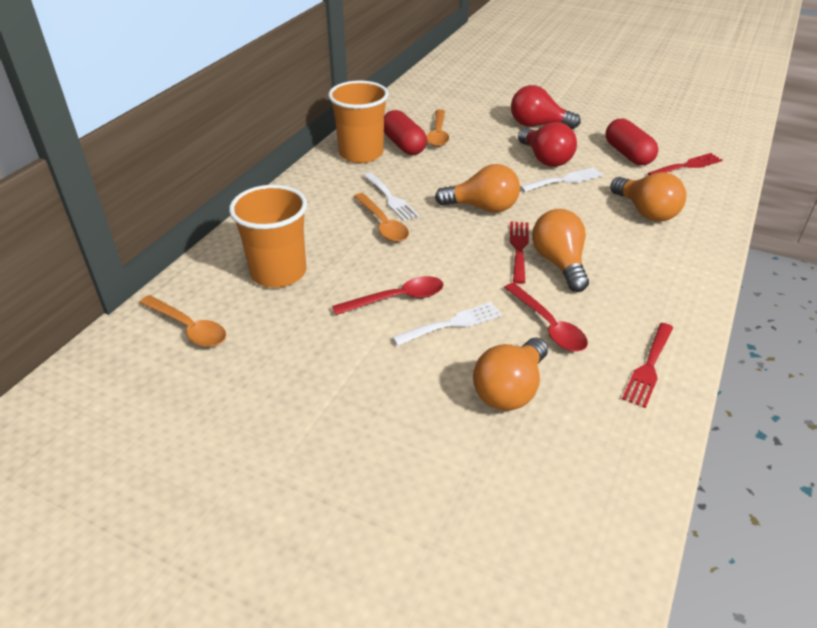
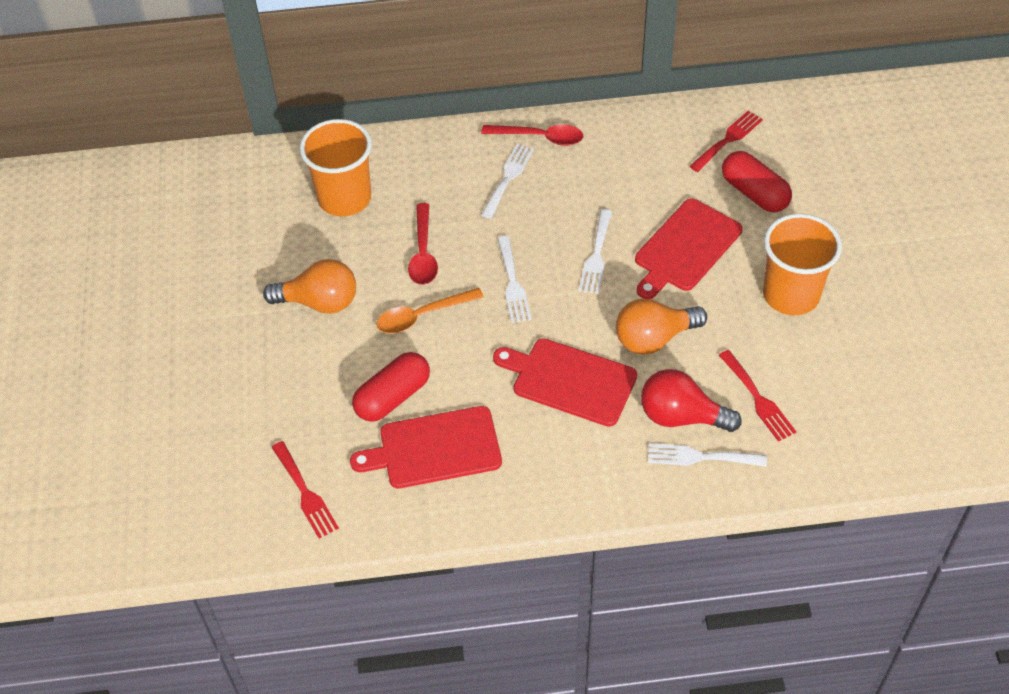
orange light bulb: [435,164,520,213] [473,337,548,411] [532,209,589,292] [610,172,686,222] = 4 -> [263,259,356,314] [616,299,707,355] = 2
orange spoon: [139,295,226,347] [354,193,409,242] [427,109,449,147] = 3 -> [376,288,484,333] = 1
red cutting board: none = 0 -> [350,406,502,488] [493,338,637,427] [635,198,743,299] = 3
red light bulb: [511,85,581,129] [518,122,577,167] = 2 -> [641,369,742,432] = 1
white fork: [363,172,419,221] [392,302,502,346] [520,167,603,192] = 3 -> [481,144,534,219] [497,236,531,323] [579,209,612,294] [648,443,767,467] = 4

